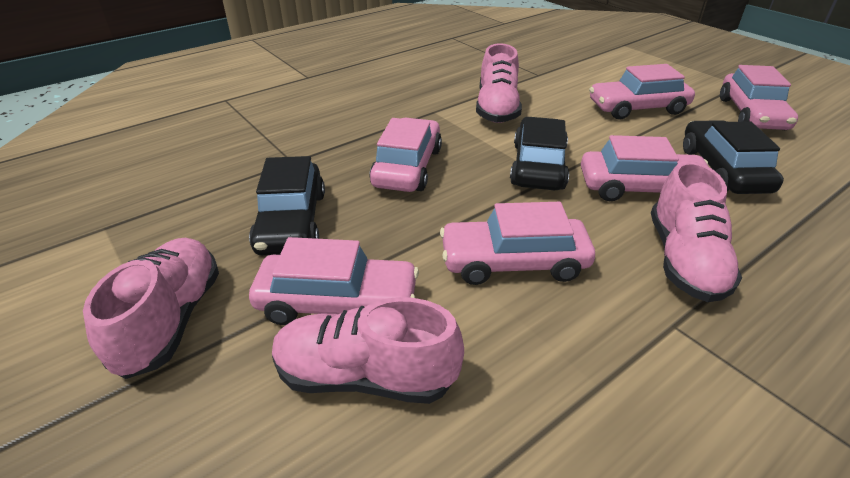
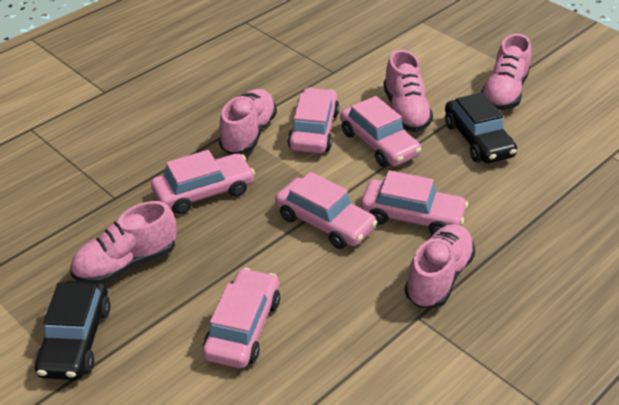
black car: [249,156,325,256] [510,117,569,190] [683,120,784,194] = 3 -> [35,280,111,380] [445,92,517,163] = 2
pink shoe: [83,238,219,379] [272,297,464,404] [476,43,522,123] [651,161,742,302] = 4 -> [70,201,177,284] [219,89,277,155] [383,50,433,132] [404,224,475,308] [481,34,531,110] = 5

